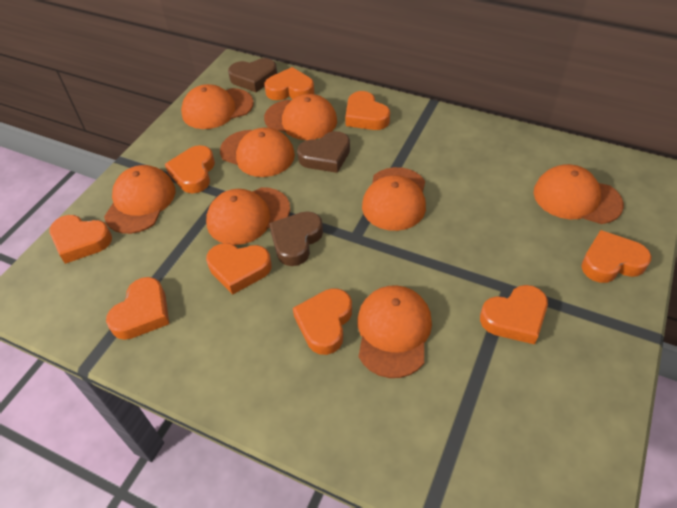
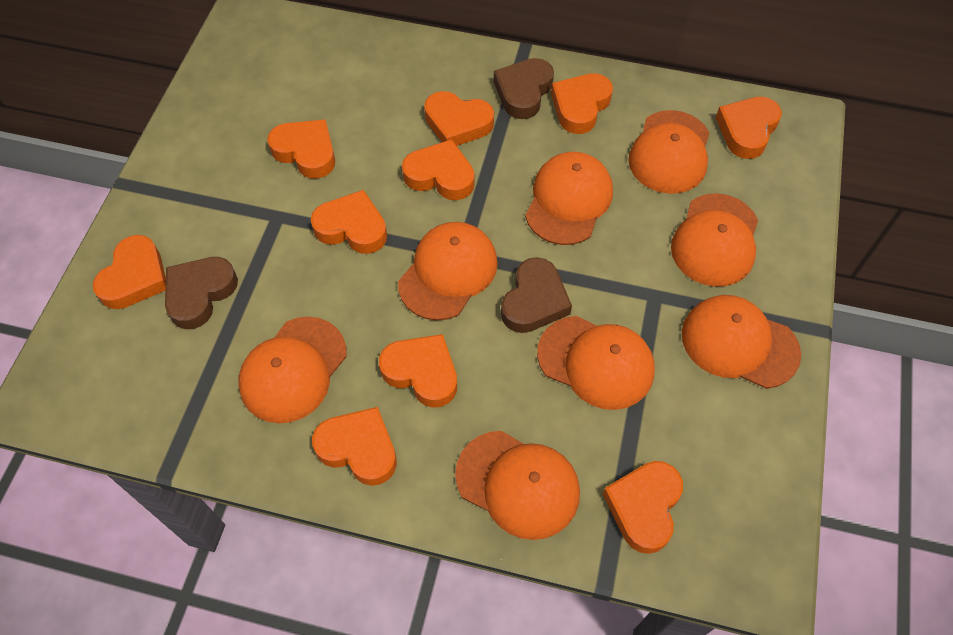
orange heart: [49,215,112,264] [106,277,169,340] [165,145,215,193] [206,243,272,295] [264,67,314,100] [293,288,352,355] [345,91,390,130] [480,285,548,344] [581,230,651,283] = 9 -> [93,235,166,309] [267,119,335,179] [311,190,387,254] [312,407,397,486] [379,334,457,408] [402,139,475,200] [424,91,494,146] [551,73,613,134] [603,461,683,554] [716,97,782,159] = 10

